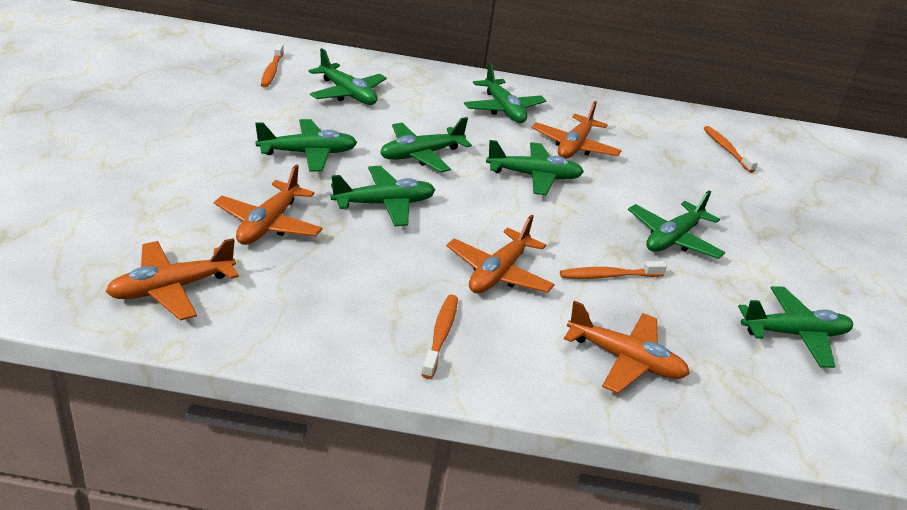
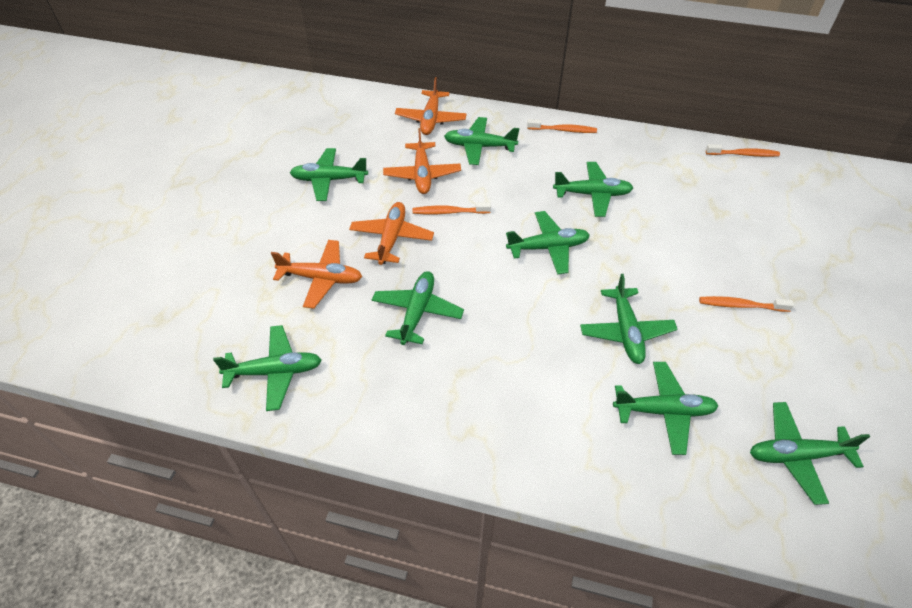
green plane: [255,119,357,172] [309,48,387,105] [330,166,435,226] [380,117,472,173] [464,63,546,123] [486,140,584,195] [628,190,725,259] [738,286,853,368] = 8 -> [213,325,322,411] [290,148,368,201] [372,271,464,345] [444,117,519,165] [506,211,590,275] [553,162,633,217] [580,274,677,364] [613,362,719,455] [750,402,870,505] = 9
orange plane: [106,238,239,321] [214,164,322,245] [446,215,555,293] [532,101,622,159] [564,301,690,394] = 5 -> [271,240,362,309] [349,202,434,265] [383,128,461,194] [395,77,467,135] = 4

